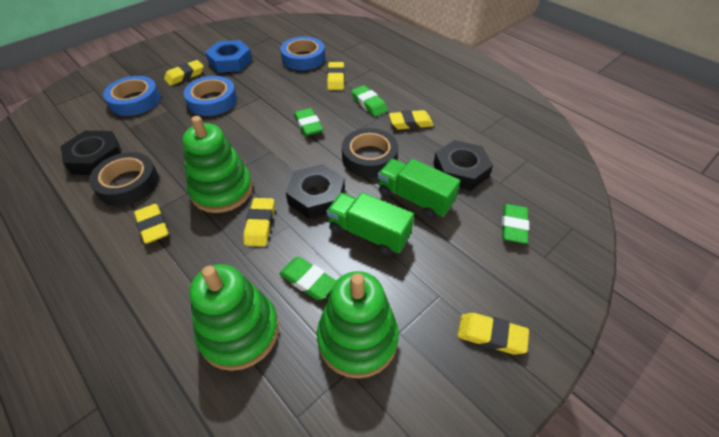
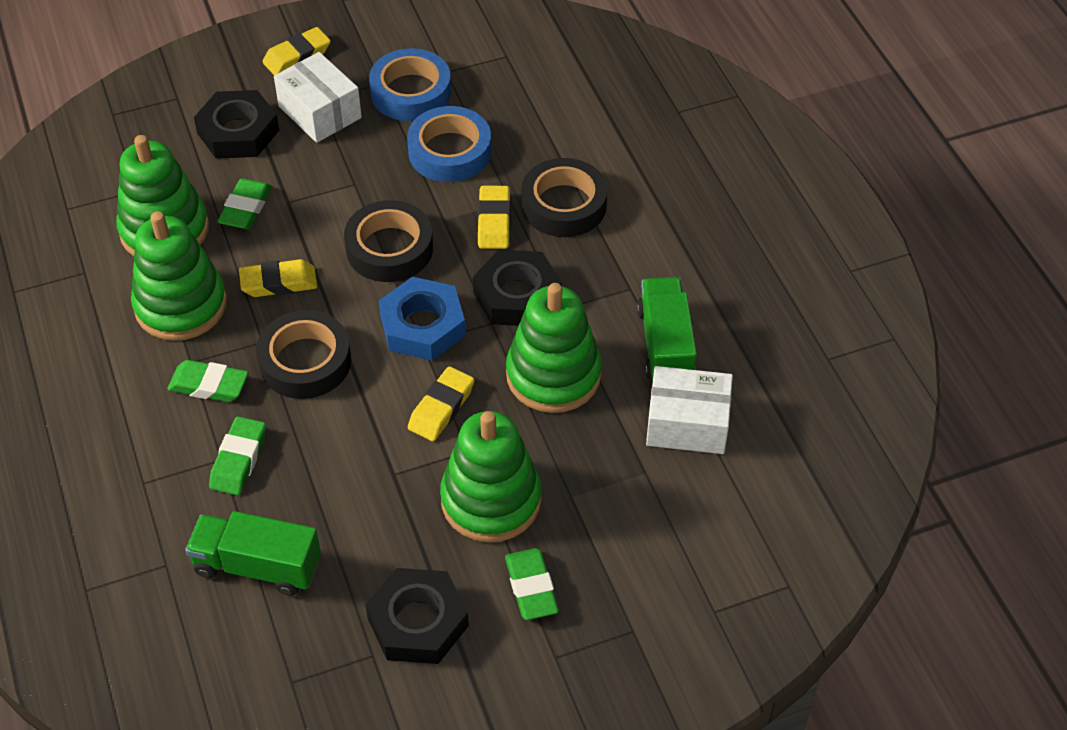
black tape: [89,152,159,206] [342,128,398,177] = 2 -> [256,310,351,399] [344,200,433,282] [521,158,608,237] = 3
blue tape: [103,76,160,116] [184,76,237,116] [280,36,325,70] = 3 -> [369,48,451,121] [407,106,491,182] = 2
green stacking toy: [182,116,253,213] [190,264,279,371] [317,271,399,379] = 3 -> [116,135,209,256] [131,211,227,341] [440,411,541,542] [506,283,602,413] = 4
white box: none = 0 -> [274,52,362,143] [646,366,733,454] = 2
yellow eraser: [134,204,169,244] [164,60,204,86] [243,198,275,246] [327,62,345,90] [389,110,434,130] [457,313,529,355] = 6 -> [239,259,317,297] [262,27,331,75] [408,366,474,441] [478,186,510,249] = 4

